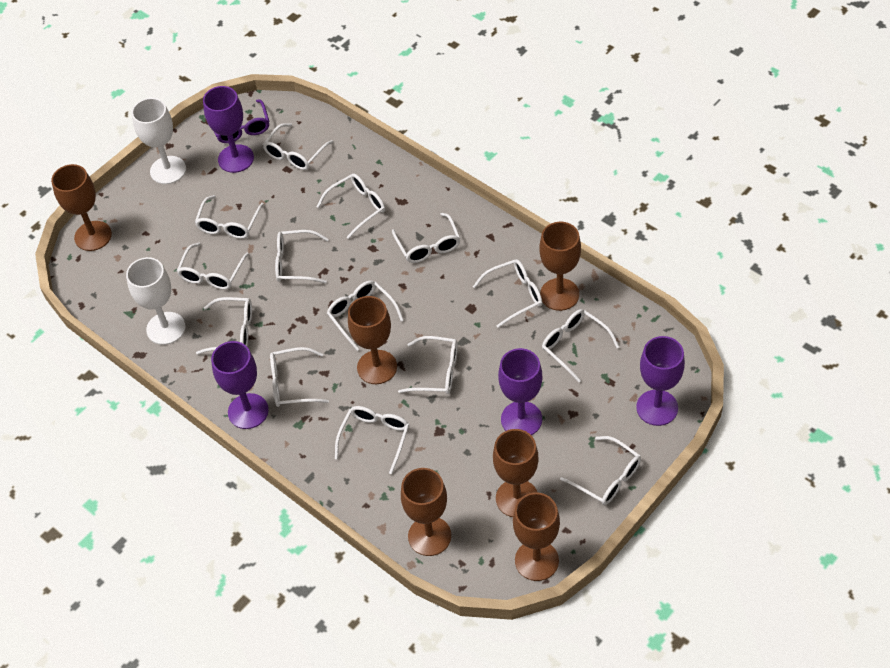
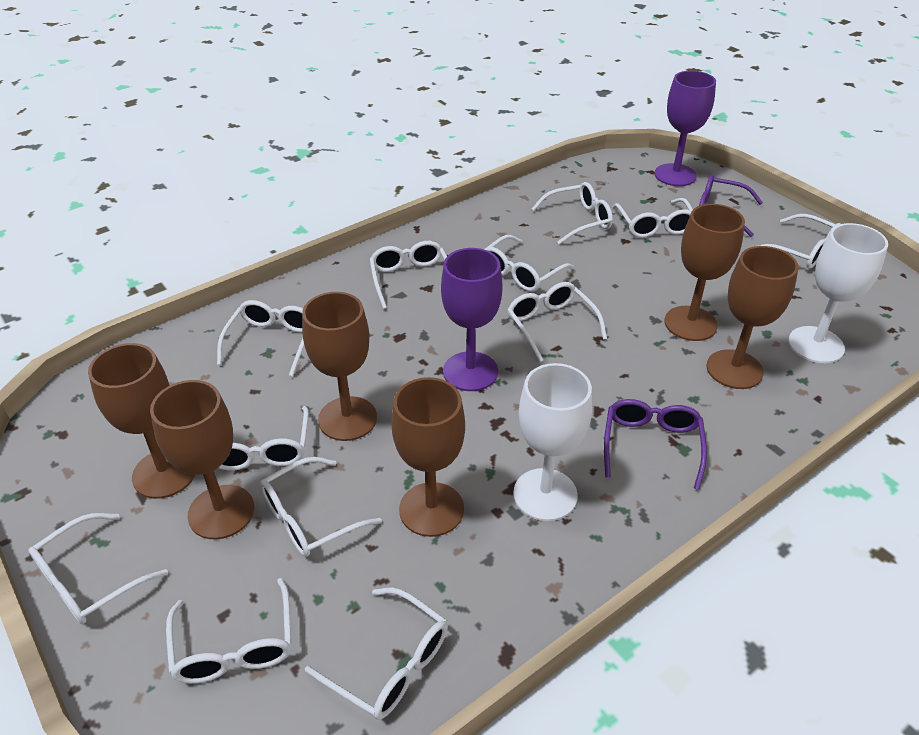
purple glasses: [214,100,269,143] = 1 -> [604,399,707,490] [699,175,763,237] = 2
purple goblet: [203,86,254,173] [211,341,269,429] [498,348,542,435] [636,336,685,426] = 4 -> [441,248,502,391] [654,71,716,186] = 2
white glasses: [177,243,249,290] [195,195,264,239] [196,297,252,354] [263,123,333,170] [270,347,329,407] [275,230,329,284] [317,174,385,239] [327,280,404,351] [335,406,409,474] [392,213,460,263] [398,336,458,394] [473,259,542,328] [542,309,619,382] [560,436,641,505] = 14 -> [28,513,168,624] [166,578,292,684] [217,300,304,376] [218,406,309,470] [260,457,382,557] [305,587,448,720] [370,241,447,309] [484,235,574,292] [507,282,607,362] [532,182,613,245] [613,198,693,238] [753,214,840,269] = 12

